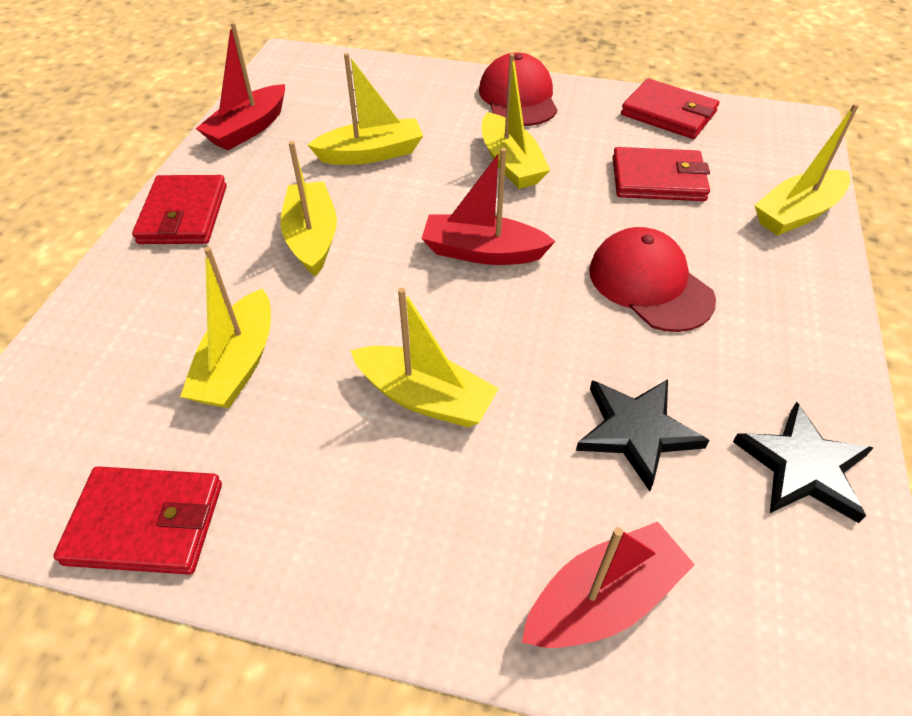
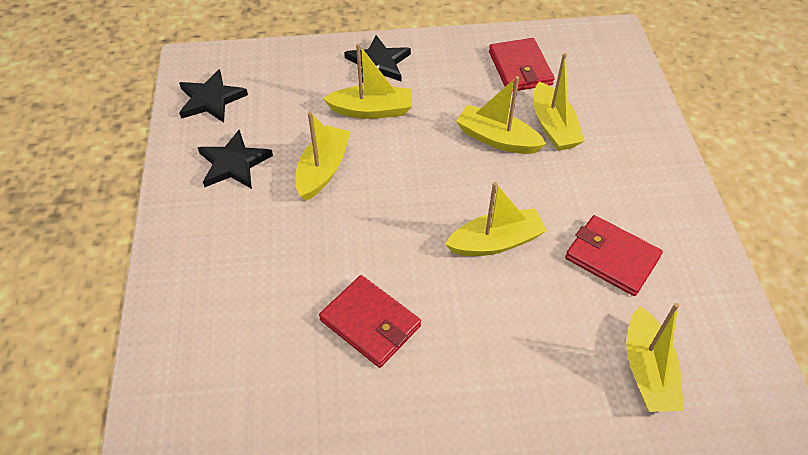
black star: [576,379,709,491] [733,402,873,523] = 2 -> [179,69,248,123] [198,130,273,189] [344,35,411,83] = 3
red boat: [196,22,285,150] [421,148,555,265] [522,521,695,648] = 3 -> none = 0
red cap: [479,52,557,126] [589,227,716,332] = 2 -> none = 0
red wallet: [53,466,222,575] [132,175,227,244] [613,147,710,201] [621,79,719,139] = 4 -> [319,275,421,368] [489,38,555,92] [565,215,663,296] = 3

